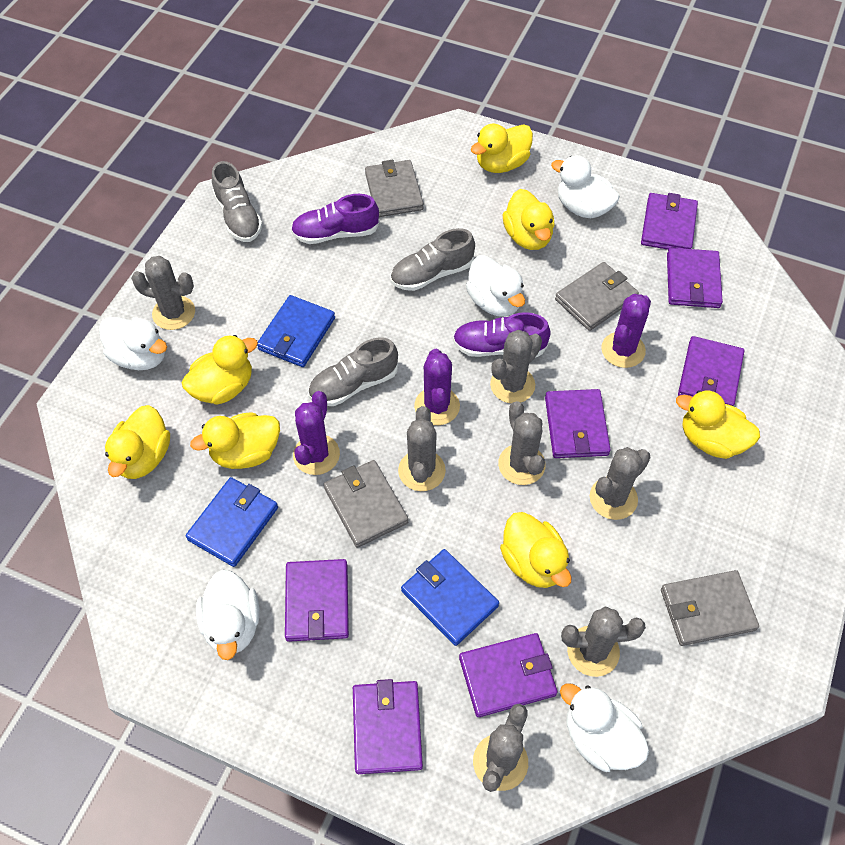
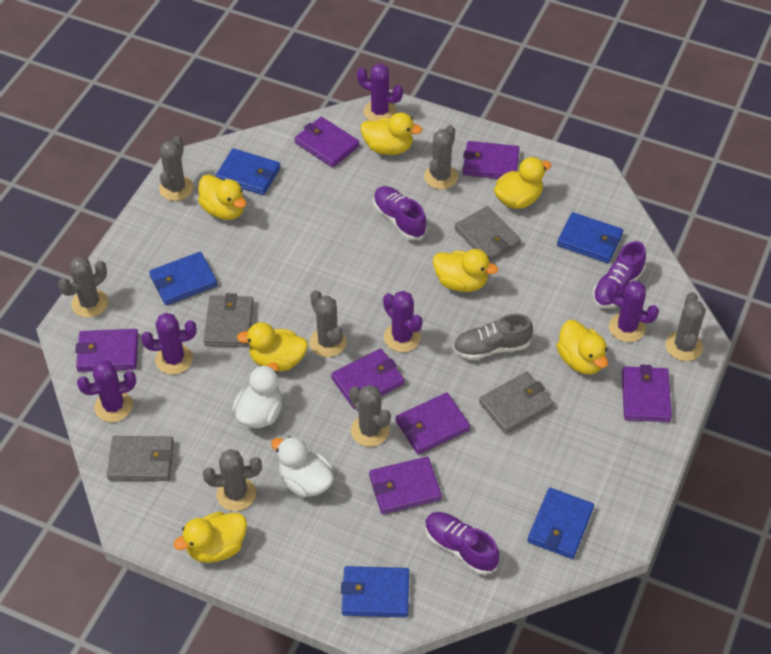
blue wallet: [186,477,278,567] [257,295,335,367] [401,549,499,646] = 3 -> [149,252,218,305] [215,148,280,195] [341,566,409,617] [527,488,594,559] [557,212,623,263] = 5
grey shoe: [212,161,263,242] [308,337,398,406] [390,228,475,291] = 3 -> [453,314,533,360] = 1
purple cactus: [293,391,340,475] [414,349,460,425] [601,294,651,368] = 3 -> [77,361,136,422] [141,313,197,374] [357,64,403,121] [383,291,423,352] [607,281,659,342] = 5
purple shoe: [291,194,380,244] [453,312,551,357] = 2 -> [373,186,427,240] [425,512,499,575] [593,241,646,308] = 3
white duck: [99,317,167,370] [196,569,260,660] [466,255,525,317] [551,156,620,218] [560,683,649,772] = 5 -> [232,362,282,428] [271,436,334,498] = 2

